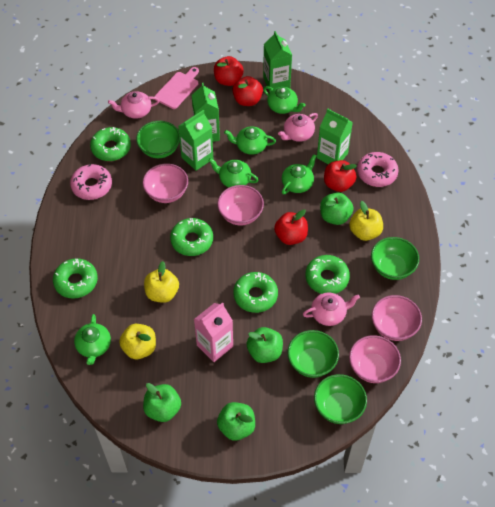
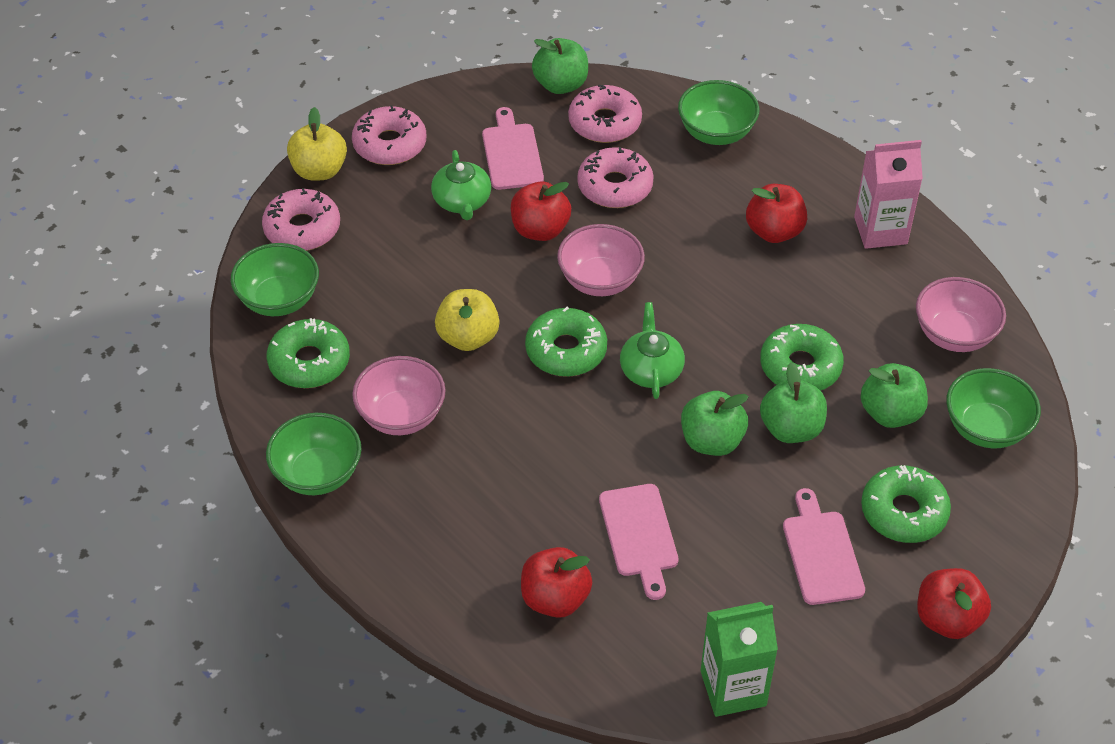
green carton: [178,110,213,171] [192,83,220,142] [263,31,292,92] [317,109,353,164] = 4 -> [701,602,778,717] = 1
green donut: [53,258,98,299] [90,127,131,161] [170,218,213,256] [233,272,278,313] [305,255,350,294] = 5 -> [267,318,350,388] [525,307,607,377] [760,324,844,391] [861,465,951,543] = 4
green teapot: [74,314,111,365] [208,158,259,187] [224,126,276,155] [263,86,306,114] [282,154,317,194] = 5 -> [431,150,491,220] [620,302,685,399] = 2
pink bowl: [143,164,188,203] [217,185,264,226] [349,335,401,383] [372,295,422,341] = 4 -> [352,356,446,435] [557,224,645,296] [916,277,1006,352] = 3
pink cutting board: [154,67,199,109] = 1 -> [482,107,544,190] [599,484,679,600] [783,488,865,605] = 3
pink donut: [70,164,112,200] [357,152,399,187] = 2 -> [262,188,340,251] [352,106,426,165] [568,84,642,143] [577,147,654,208] = 4
pink teapot: [108,91,159,119] [278,113,318,142] [303,293,360,326] = 3 -> none = 0
yellow apple: [119,324,156,359] [144,261,179,303] [349,201,383,241] = 3 -> [287,107,347,181] [435,289,499,351] = 2

